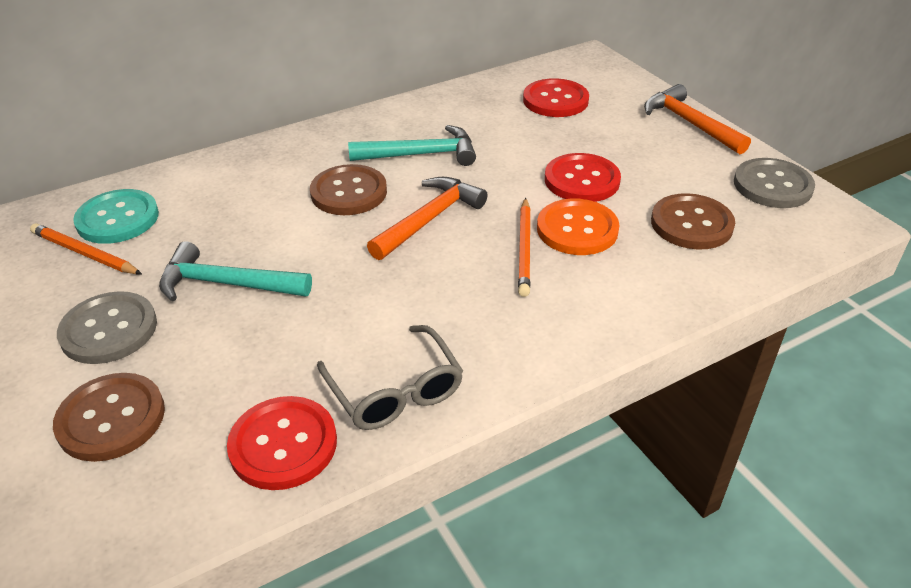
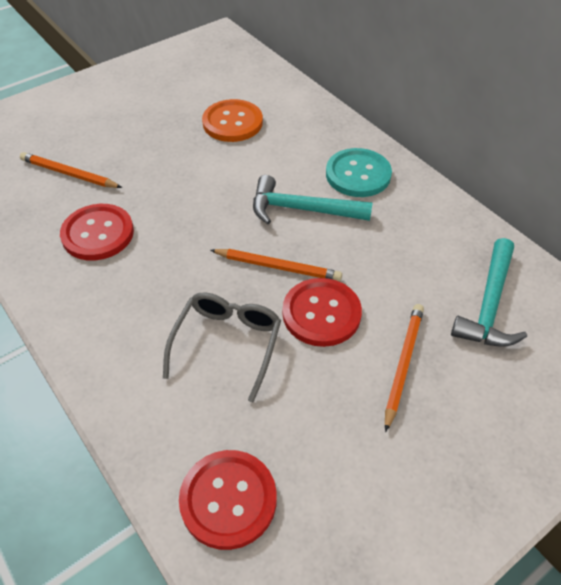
brown button: [53,373,165,462] [310,164,387,215] [651,193,735,250] = 3 -> none = 0
grey button: [57,291,157,364] [734,158,815,208] = 2 -> none = 0
orange hammer: [367,177,488,260] [644,84,751,154] = 2 -> none = 0
orange pencil: [30,223,142,274] [518,198,531,297] = 2 -> [20,152,122,188] [210,249,342,281] [385,304,424,432] = 3

